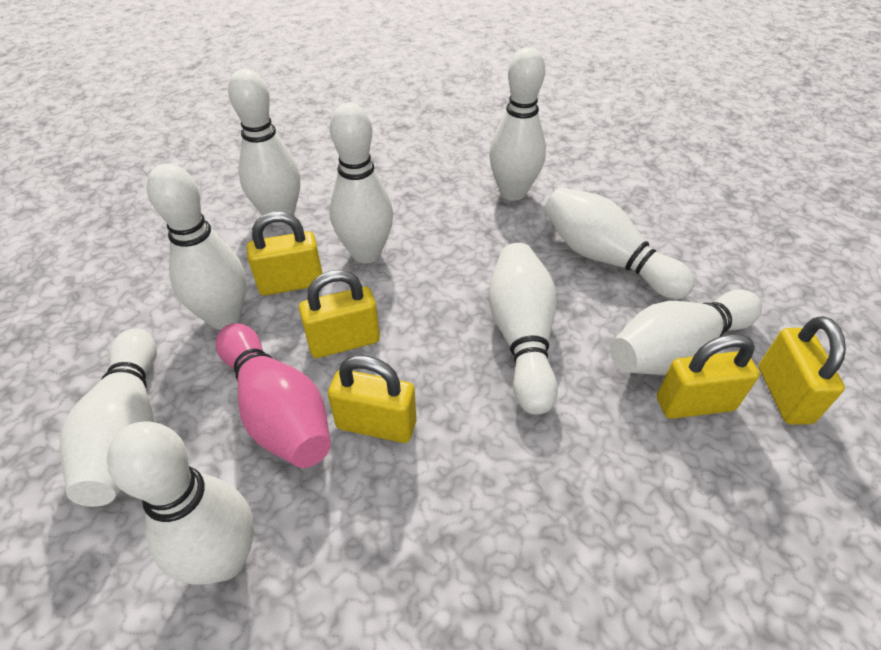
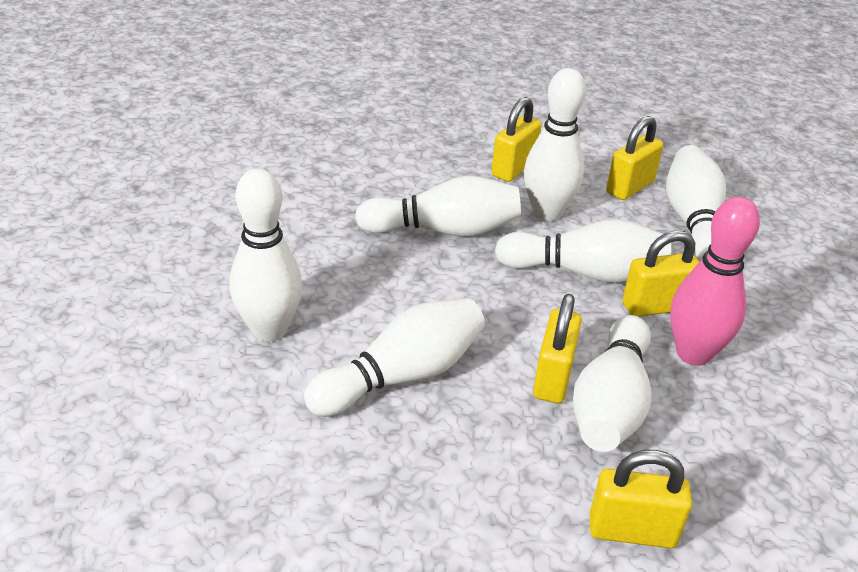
white bowling pin: [59,328,157,507] [107,422,254,585] [147,163,246,330] [228,69,300,225] [330,103,393,263] [488,243,558,415] [489,47,546,201] [544,187,695,299] [610,289,762,375] = 9 -> [230,168,303,341] [304,298,485,417] [355,176,521,237] [495,219,671,283] [524,68,586,221] [573,315,652,452] [666,145,726,262] = 7

